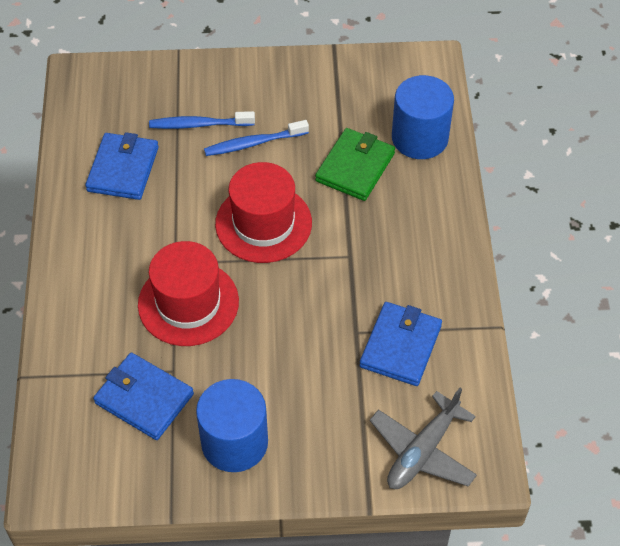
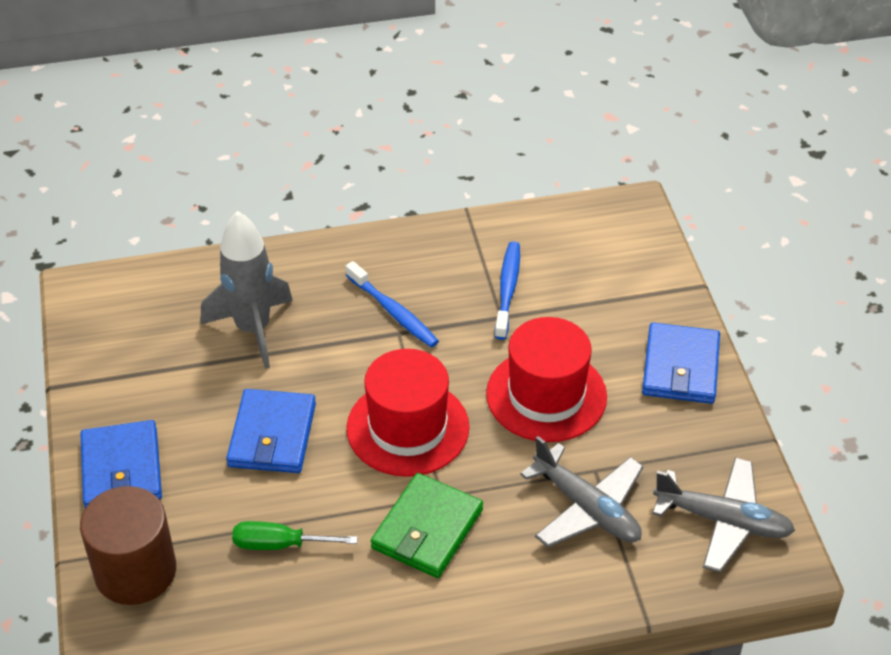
blue cylinder: [196,379,268,472] [392,75,454,159] = 2 -> none = 0
brown cylinder: none = 0 -> [80,486,176,605] = 1
green screwdriver: none = 0 -> [232,521,358,550] = 1
grey plane: [370,388,477,489] = 1 -> [520,436,644,547] [652,457,795,573] = 2
grey rocket: none = 0 -> [201,211,293,369] = 1

